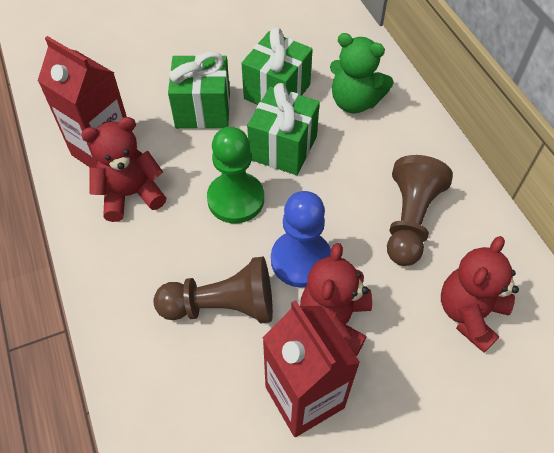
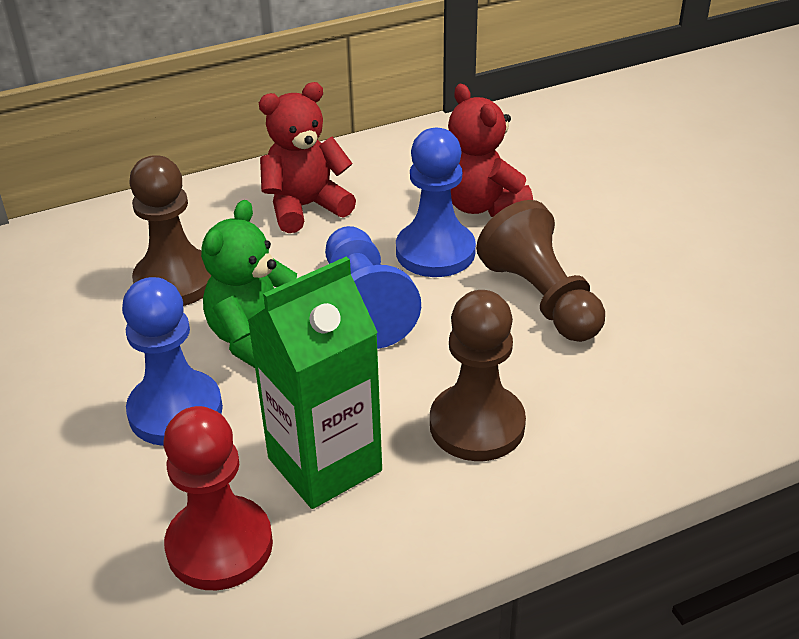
blue pawn: [271,191,331,288] = 1 -> [122,277,223,446] [325,226,421,349] [396,128,476,277] = 3
brown pawn: [154,257,273,324] [387,155,453,266] = 2 -> [129,155,212,306] [430,290,526,461] [476,200,605,342] = 3
green carton: none = 0 -> [247,256,382,509] = 1
green gift: [168,51,230,129] [241,27,313,105] [247,83,320,175] = 3 -> none = 0
green pawn: [207,127,264,223] = 1 -> none = 0
red carton: [38,36,127,167] [263,300,360,437] = 2 -> none = 0
red pawn: none = 0 -> [163,406,273,590] = 1
red teddy bear: [81,117,166,222] [300,243,372,356] [441,236,519,353] = 3 -> [259,82,356,233] [448,84,533,217] = 2

